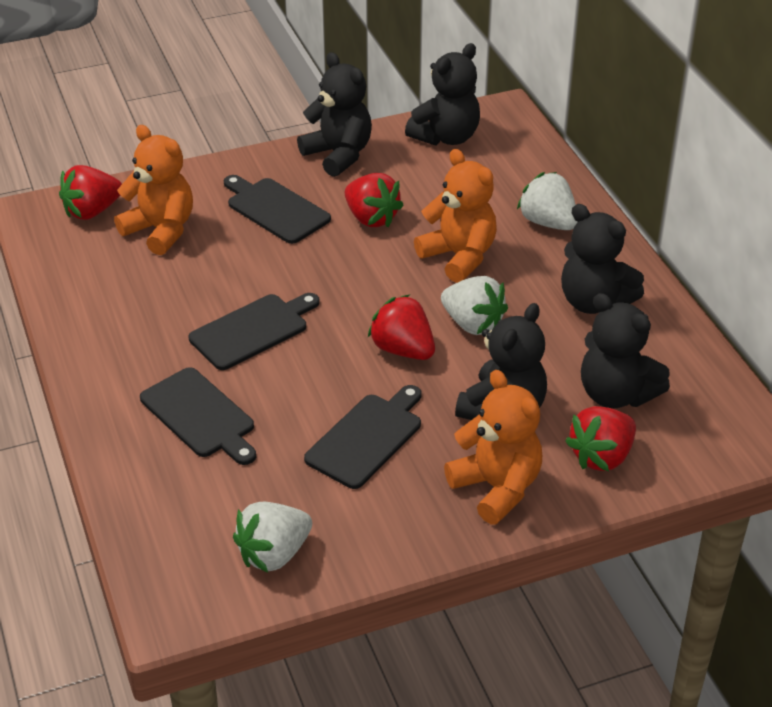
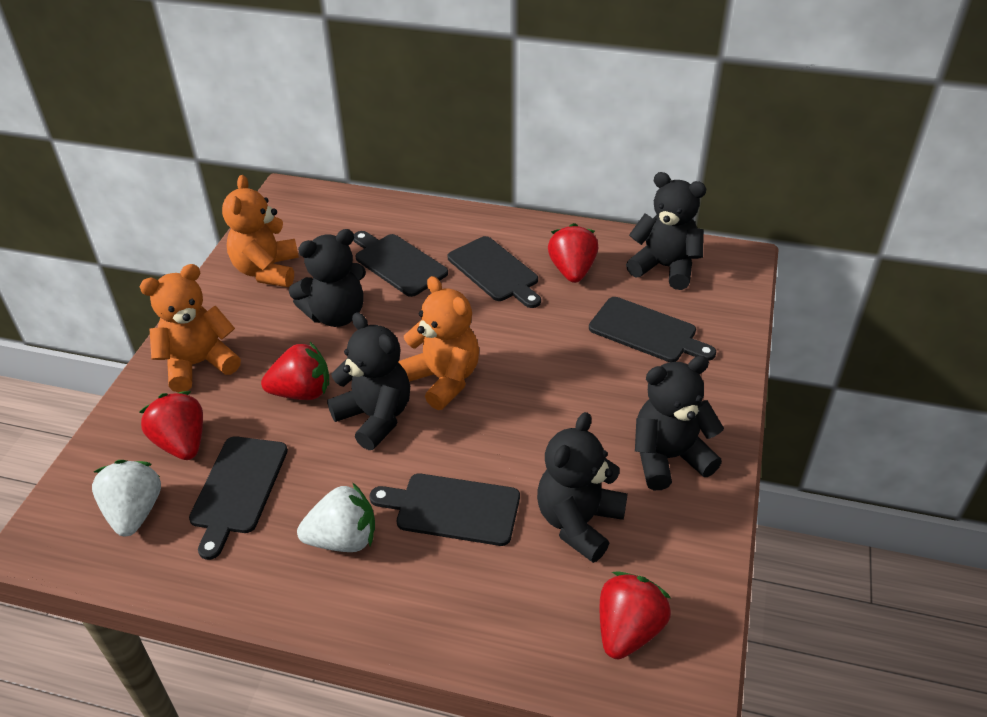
black cutting board: [140,367,256,465] [189,293,320,370] [224,175,331,244] [304,385,422,489] = 4 -> [189,436,288,560] [353,231,448,297] [369,474,520,546] [448,236,541,308] [589,297,716,362] = 5
white strawberry: [233,502,312,573] [441,276,508,335] [517,172,578,230] = 3 -> [92,460,161,536] [297,482,375,552] = 2

